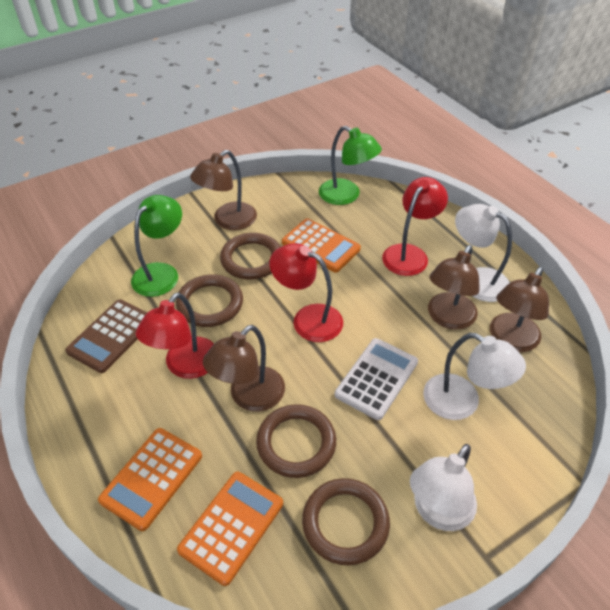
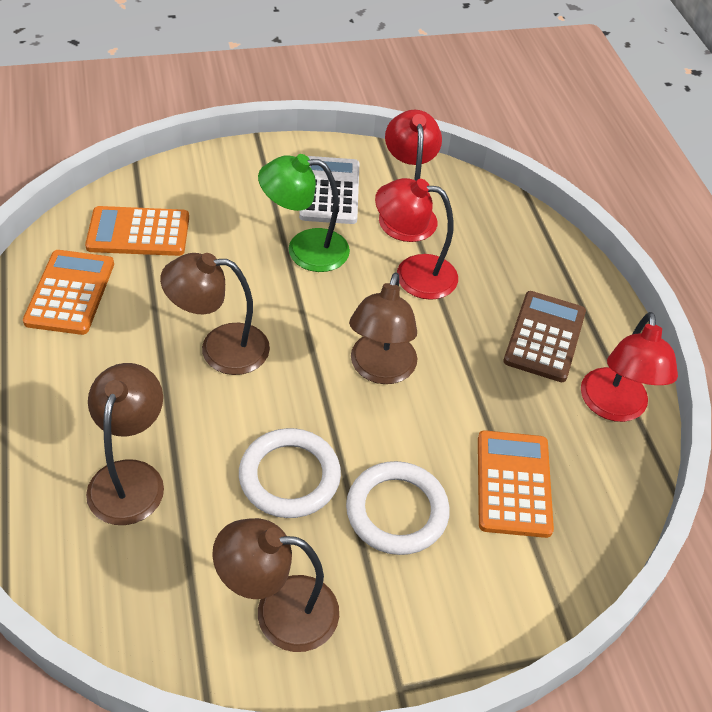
brown ring: [176,275,243,327] [220,233,280,279] [256,404,336,478] [302,478,390,565] = 4 -> none = 0
green lamp: [131,195,182,297] [319,126,382,205] = 2 -> [258,154,350,272] = 1
white lamp: [410,444,477,531] [423,333,526,420] [455,204,512,302] = 3 -> none = 0
white ring: none = 0 -> [239,428,341,518] [346,461,450,555] = 2

